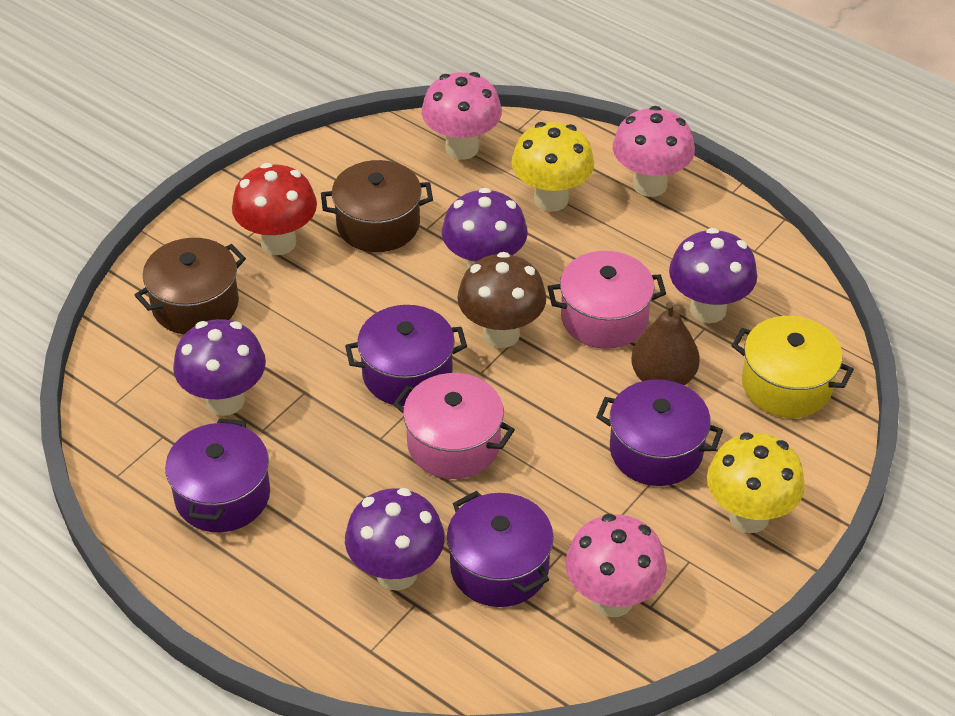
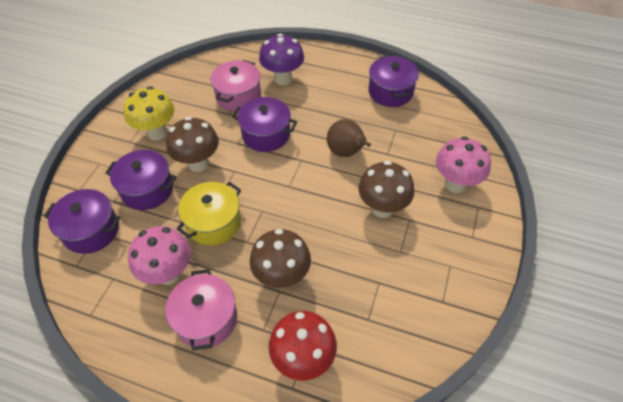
brown mushroom: [457,252,546,348] = 1 -> [166,117,219,172] [250,229,311,288] [358,161,414,218] = 3
brown pot: [135,238,246,334] [321,160,433,252] = 2 -> none = 0
pink mushroom: [422,72,502,160] [565,514,667,617] [613,106,695,197] = 3 -> [128,226,191,285] [436,136,491,193] = 2
purple mushroom: [173,319,266,416] [345,488,445,591] [442,188,528,270] [669,228,757,323] = 4 -> [259,34,304,85] = 1
yellow mushroom: [511,122,594,212] [707,432,805,533] = 2 -> [123,86,175,141] = 1

